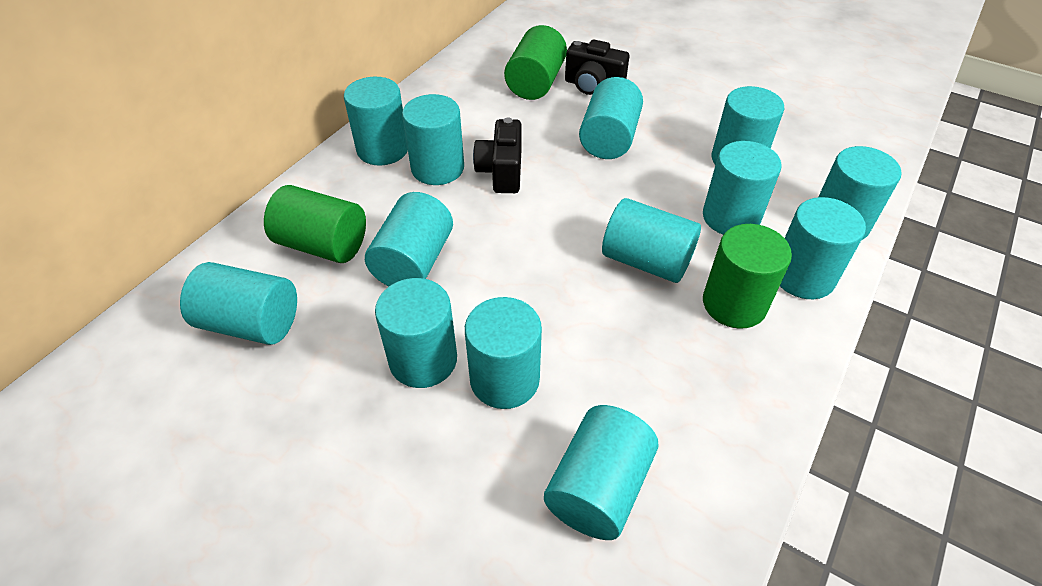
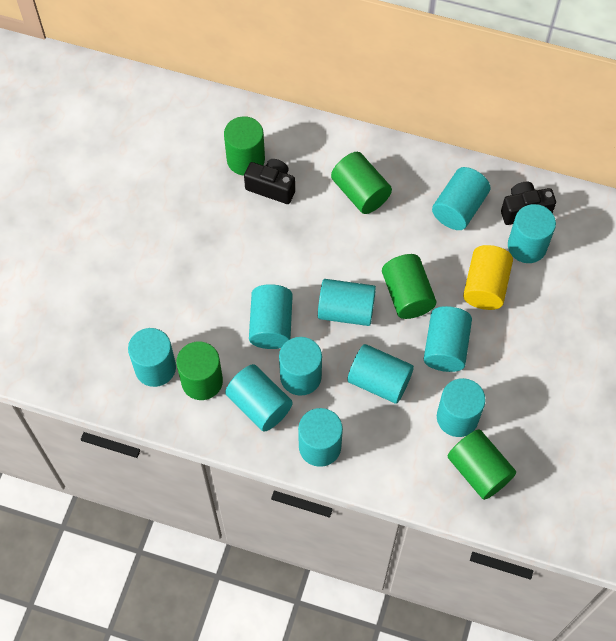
green cylinder: [264,185,366,263] [504,25,567,100] [703,224,792,329] = 3 -> [176,342,223,400] [224,116,265,176] [331,152,392,214] [382,254,436,319] [448,429,516,500] = 5
turquoise cylinder: [180,262,297,345] [344,77,408,165] [365,192,453,286] [375,278,457,388] [402,94,464,185] [465,297,542,409] [544,405,659,540] [579,77,643,159] [602,198,701,283] [703,141,782,235] [712,86,784,165] [780,197,866,299] [818,146,902,240] = 13 -> [128,328,176,387] [225,364,293,432] [249,284,293,349] [279,337,322,396] [298,408,343,467] [318,279,376,326] [347,344,414,404] [424,306,472,372] [432,167,490,230] [437,378,486,437] [508,204,556,263] = 11
yellow cylinder: none = 0 -> [463,245,513,310] = 1

